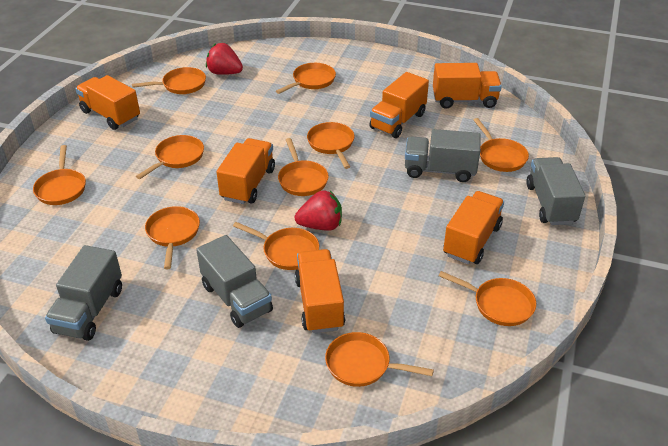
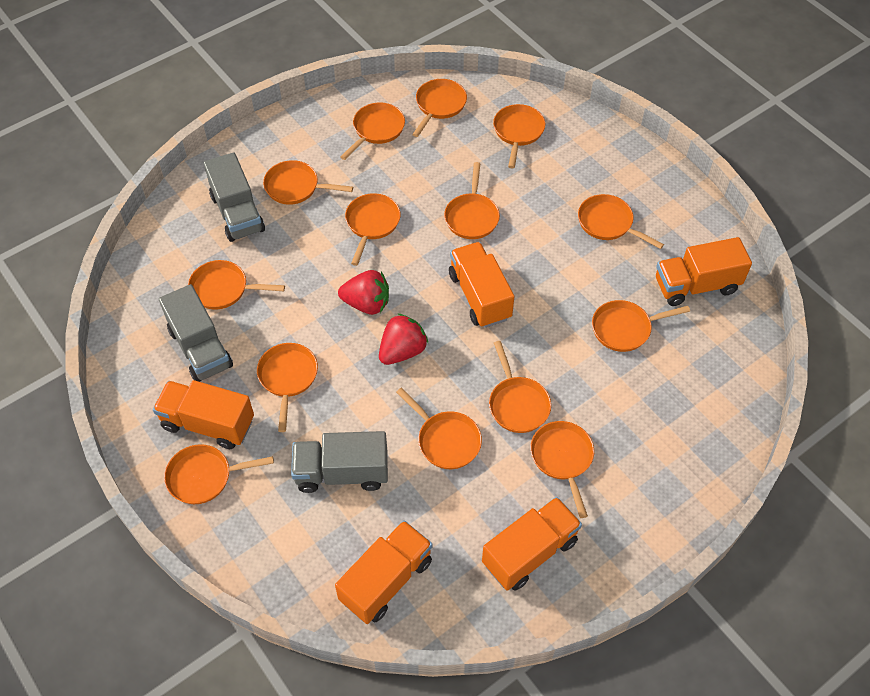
grey truck: [45,245,122,341] [196,235,273,328] [405,129,481,182] [526,157,585,225] = 4 -> [159,284,233,382] [204,152,265,242] [291,431,388,493] = 3
orange pan: [33,145,86,205] [132,67,206,94] [136,135,204,179] [145,206,200,270] [233,222,319,270] [276,63,336,94] [278,138,328,196] [307,122,354,169] [325,332,434,387] [438,271,536,326] [474,118,529,172] = 11 -> [164,444,274,504] [188,260,285,310] [257,343,318,432] [263,160,353,205] [341,103,405,160] [345,193,401,266] [396,388,482,469] [412,79,467,137] [444,162,500,239] [489,341,551,433] [493,104,545,169] [530,421,594,518] [578,194,664,249] [592,300,690,352] = 14
orange truck: [75,75,140,130] [217,138,275,204] [295,249,345,333] [369,72,429,138] [433,63,502,109] [443,191,504,264] = 6 -> [153,380,254,449] [335,520,432,624] [449,242,514,328] [482,497,582,591] [656,237,752,306] = 5

